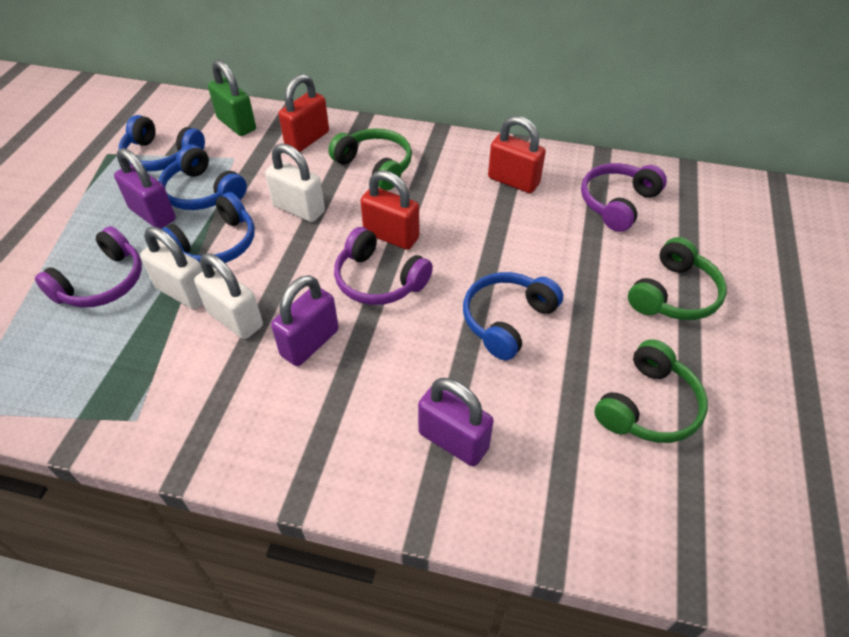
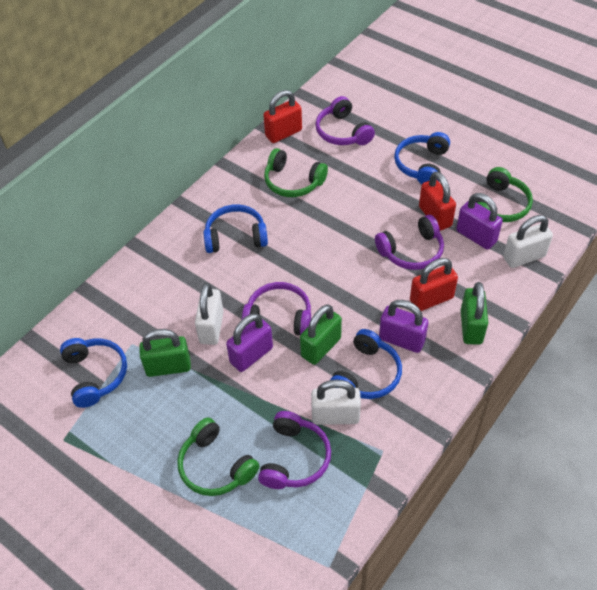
green padlock: [208,60,256,136] = 1 -> [139,329,191,377] [300,304,342,365] [461,282,488,345] = 3
purple headphones: [35,226,142,308] [334,227,433,305] [581,163,667,232] = 3 -> [242,282,311,335] [258,411,331,489] [315,96,375,145] [375,215,444,270] = 4

